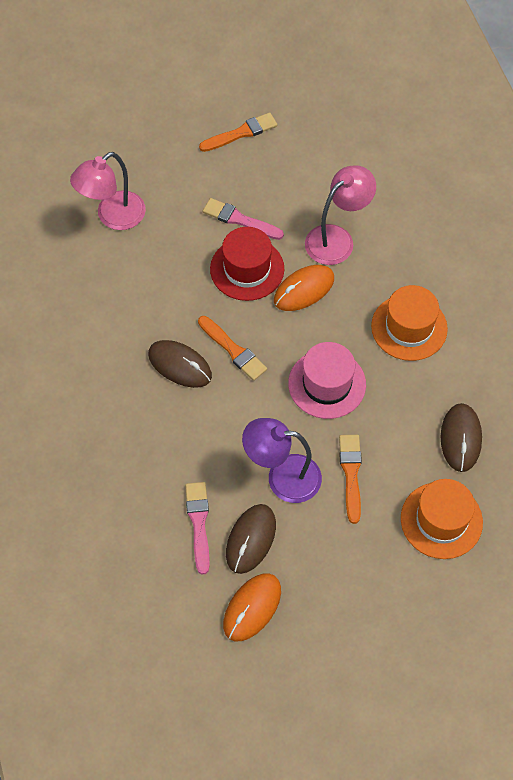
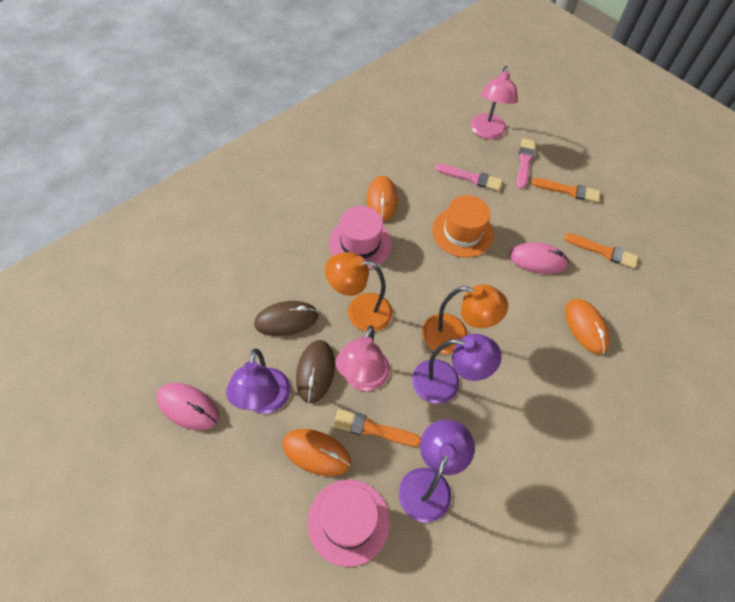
brown mouse: [148,340,212,388] [226,504,276,574] [441,403,482,472] = 3 -> [254,301,318,336] [296,340,335,403] = 2
orange hat: [371,285,448,361] [401,479,483,559] = 2 -> [432,195,494,258] = 1
orange lamp: none = 0 -> [325,252,392,332] [422,284,508,354] = 2
orange mouse: [223,573,281,641] [274,265,334,311] = 2 -> [282,429,351,476] [366,176,398,222] [565,299,610,354] = 3
pink hat: [288,342,366,419] = 1 -> [307,479,390,567] [329,206,392,269] = 2
pink mouse: none = 0 -> [156,383,219,430] [509,242,569,274] = 2
purple lamp: [242,418,322,503] = 1 -> [226,348,291,414] [399,419,475,522] [412,334,502,404] = 3
red hat: [210,227,284,301] = 1 -> none = 0

